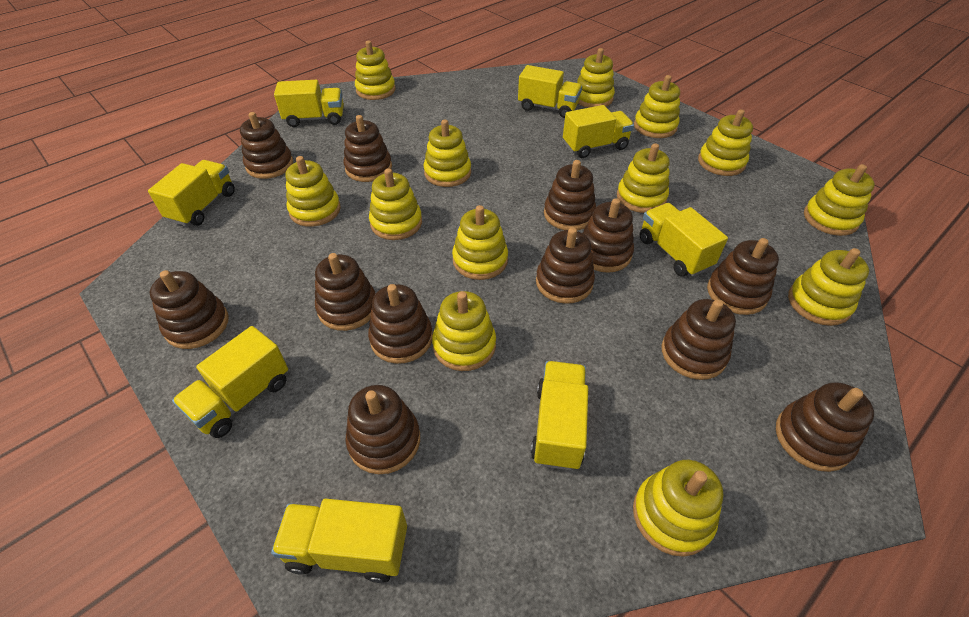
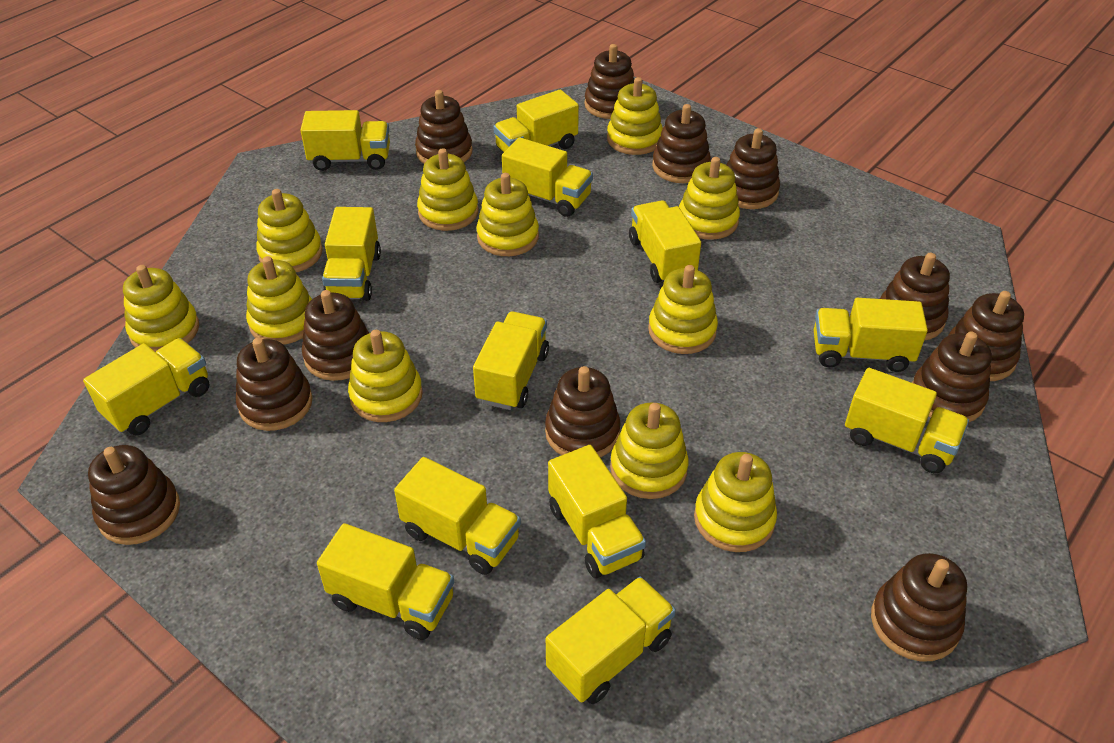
yellow stacking toy: [285,156,341,227] [355,41,395,100] [369,168,422,240] [424,119,471,187] [432,291,496,371] [452,205,508,280] [577,48,615,108] [617,143,670,213] [633,460,723,557] [634,75,680,138] [698,109,753,176] [788,248,869,326] [804,164,875,236] = 13 -> [123,265,199,352] [246,256,312,345] [256,189,323,272] [348,330,423,422] [417,148,478,231] [476,173,539,256] [607,77,663,155] [610,402,689,499] [648,265,718,354] [679,157,740,240] [694,452,777,552] = 11
yellow truck: [148,160,235,226] [172,326,288,438] [271,499,407,583] [274,80,344,127] [518,65,582,118] [531,361,588,471] [563,105,634,158] [640,203,728,277] = 8 -> [83,338,210,435] [300,110,390,171] [317,523,454,640] [322,207,381,301] [394,457,521,575] [473,312,549,410] [493,90,579,152] [502,137,593,217] [546,577,676,704] [548,445,646,578] [629,200,701,283] [814,298,928,372] [845,368,969,473] = 13

